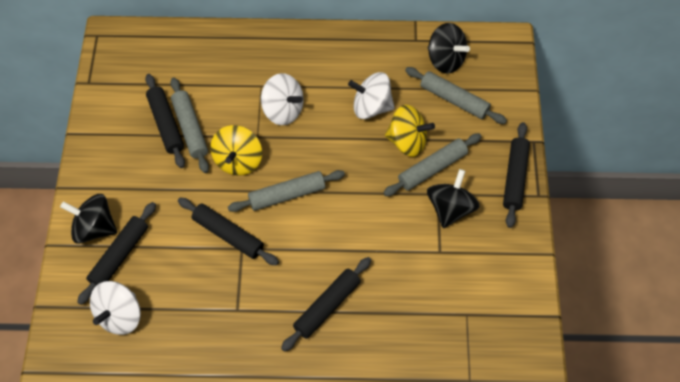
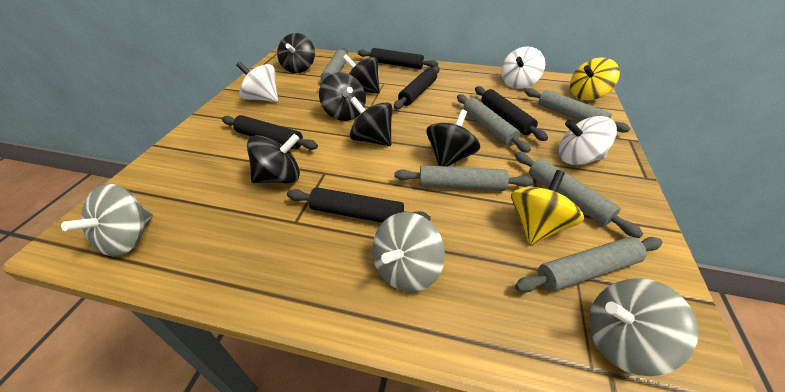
black spinning top: [60,194,117,244] [427,169,480,228] [428,23,470,74] = 3 -> [247,134,300,183] [277,33,315,73] [319,72,366,121] [343,54,380,94] [350,97,392,146] [426,110,480,167] = 6
grey rolling pin: [170,78,209,173] [228,170,345,212] [383,133,482,196] [405,67,507,124] = 4 -> [320,48,348,85] [394,165,534,191] [457,94,531,153] [515,152,643,238] [515,237,662,292] [524,88,630,132] = 6
grey spinning top: none = 0 -> [61,184,153,257] [372,212,445,292] [589,278,698,376] = 3

